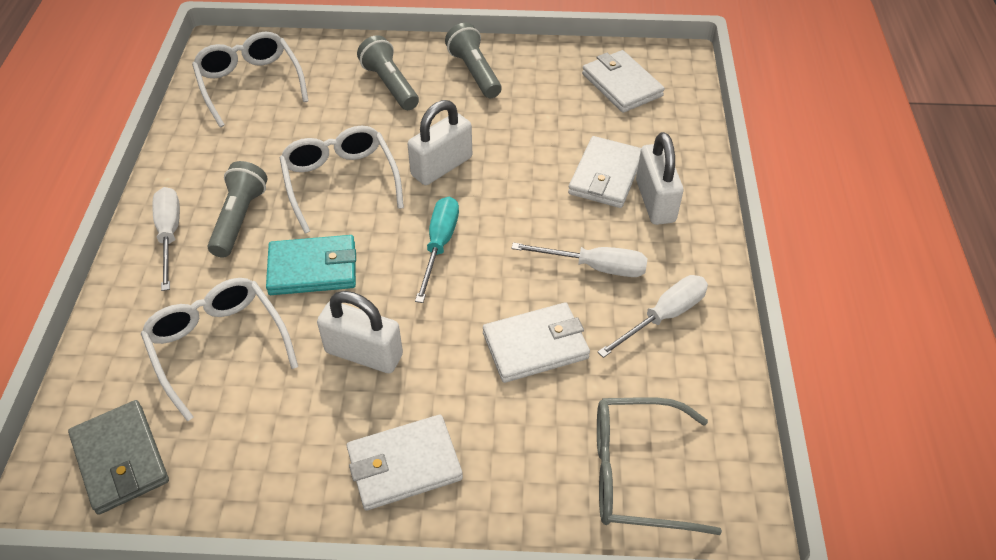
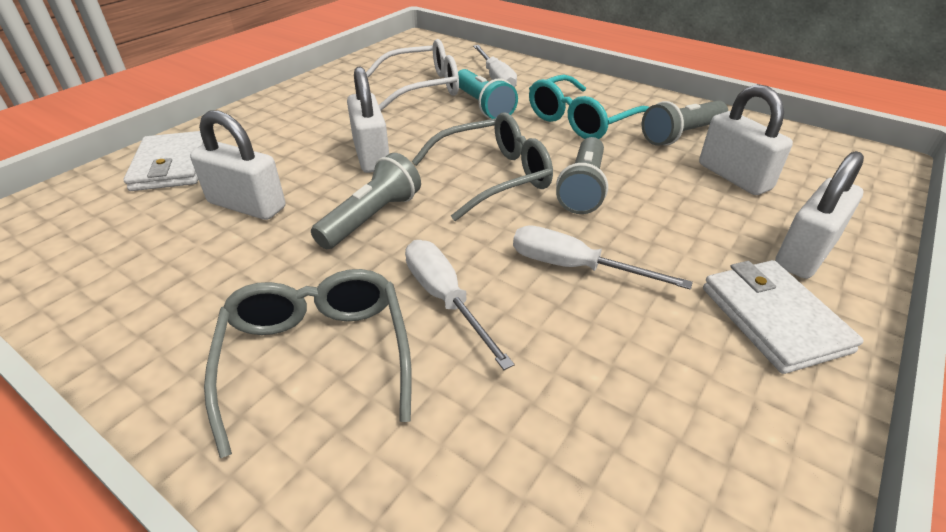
grey glasses: [597,397,722,535] = 1 -> [204,269,412,458] [412,113,553,221] = 2
grey wallet: [68,400,169,515] = 1 -> none = 0
turquoise flashlight: none = 0 -> [458,69,518,119] = 1
turquoise glasses: none = 0 -> [529,74,649,139] = 1
turquoise screwdriver: [415,196,459,303] = 1 -> none = 0
turquoise wallet: [266,235,356,295] = 1 -> none = 0
white glasses: [141,278,298,422] [192,32,309,127] [280,126,404,234] = 3 -> [366,39,459,110] = 1
white padlock: [317,291,403,373] [407,100,472,185] [636,132,683,225] = 3 -> [190,111,285,220] [347,66,389,173] [699,84,793,195] [775,151,864,279] = 4
white wallet: [347,415,463,510] [483,302,590,383] [568,136,641,208] [582,50,665,113] = 4 -> [123,131,204,191] [703,260,864,374] = 2

